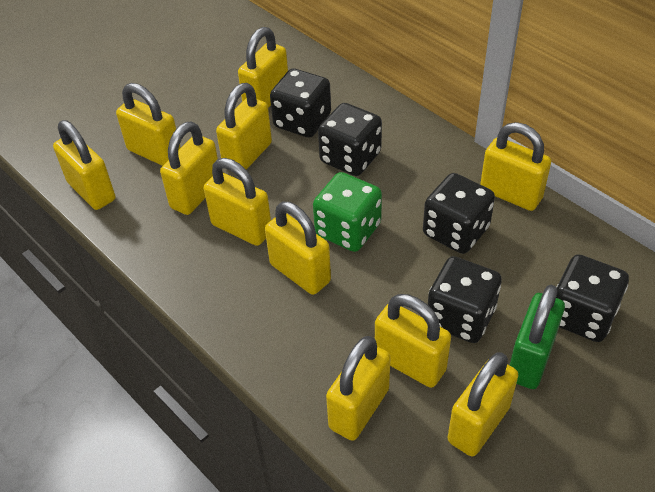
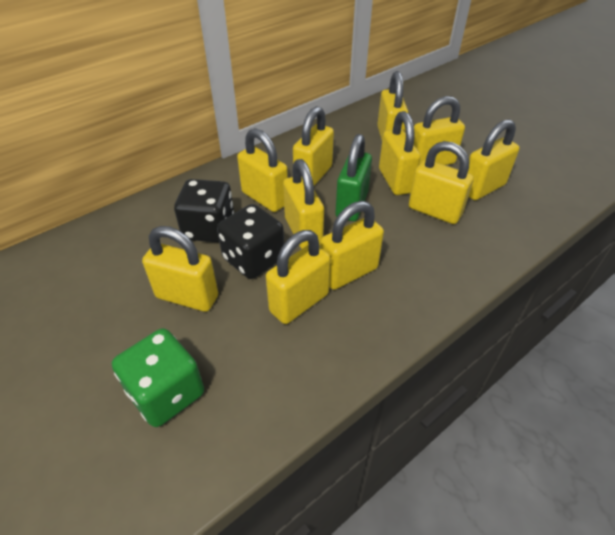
black dice: [270,69,331,138] [318,103,382,176] [423,173,495,254] [428,256,502,343] [556,254,629,342] = 5 -> [174,179,234,242] [217,204,284,279] = 2

